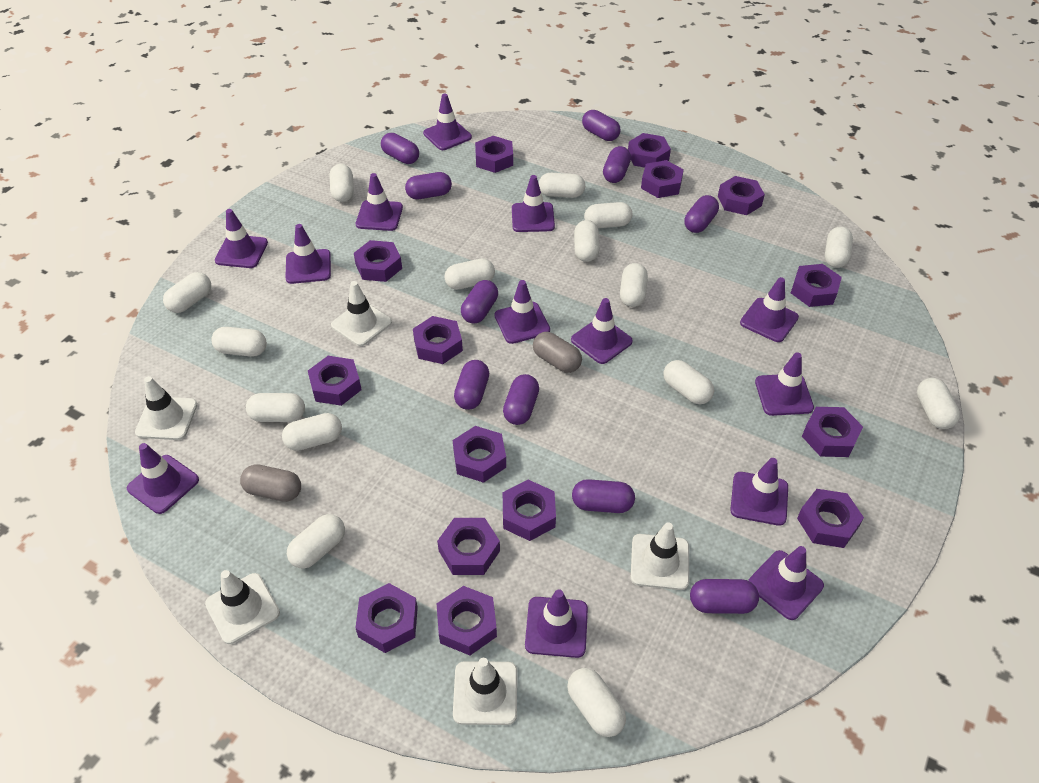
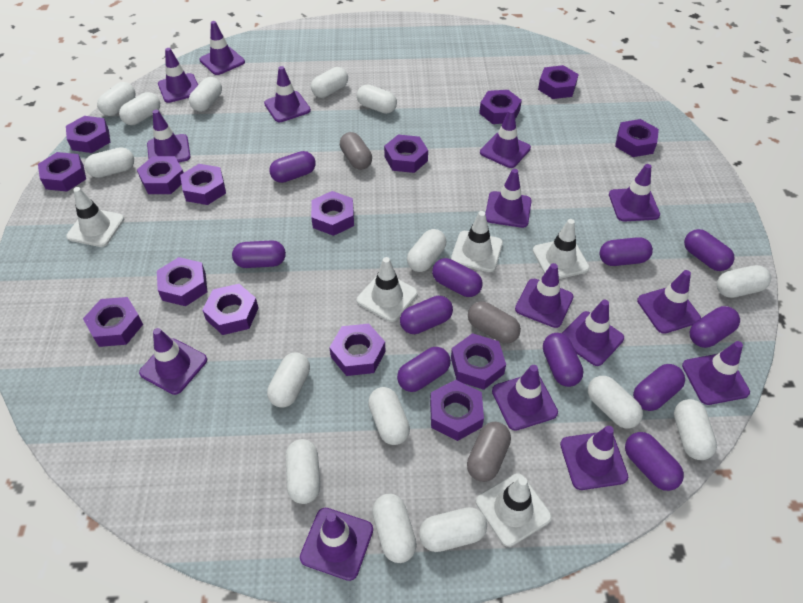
grey capsule: [240,464,301,502] [533,332,582,373] = 2 -> [340,132,372,170] [467,422,511,482] [468,301,521,344] = 3
purple capsule: [381,133,419,164] [405,172,452,199] [454,360,489,410] [461,280,498,323] [503,374,539,425] [572,479,635,513] [582,110,620,141] [603,146,631,183] [684,195,719,233] [690,579,759,614] = 10 -> [232,240,286,268] [269,151,316,183] [397,347,451,392] [400,296,453,334] [432,258,483,297] [543,333,583,387] [599,237,653,266] [625,432,684,491] [633,364,685,411] [684,229,735,271] [690,306,740,348] = 11
purple traffic cone: [127,443,199,514] [215,209,268,268] [285,224,331,284] [356,173,403,231] [423,94,472,150] [495,280,550,344] [512,175,555,232] [525,589,588,658] [571,298,633,364] [730,458,788,526] [740,277,799,342] [748,546,824,620] [755,352,814,416] = 13 -> [139,328,207,395] [147,110,191,163] [158,48,198,103] [199,21,245,75] [264,66,311,122] [300,508,373,581] [480,109,531,168] [485,169,532,228] [492,365,558,431] [515,263,573,328] [560,426,628,490] [562,299,624,366] [609,164,660,222] [637,270,701,334] [682,341,750,405] = 15

